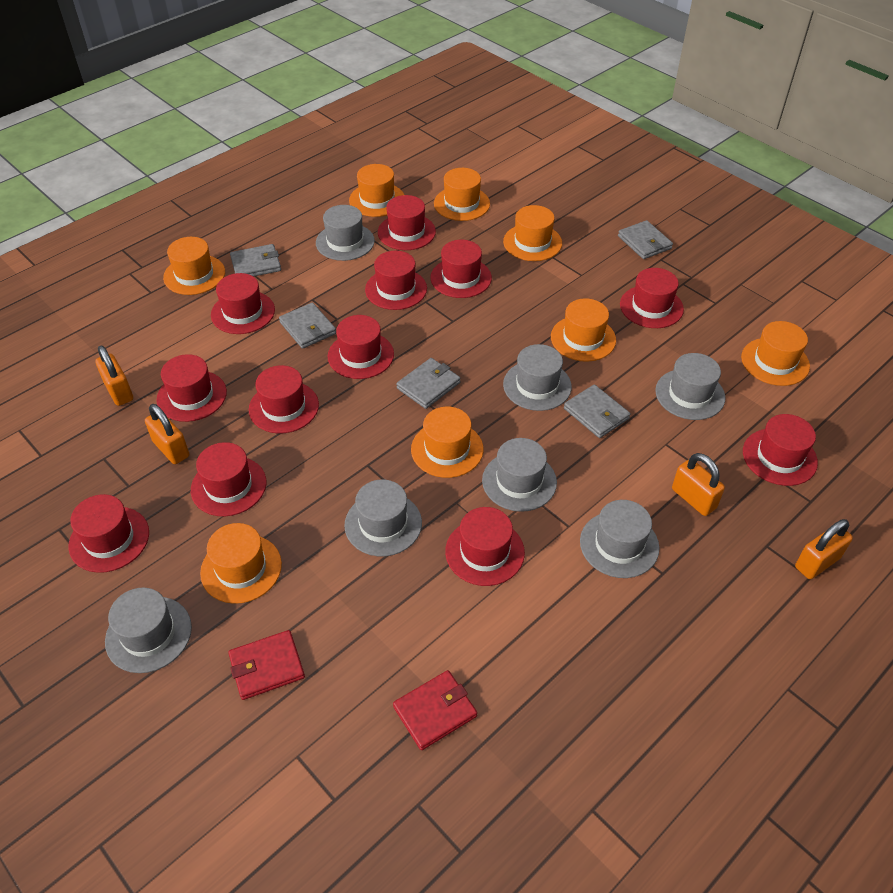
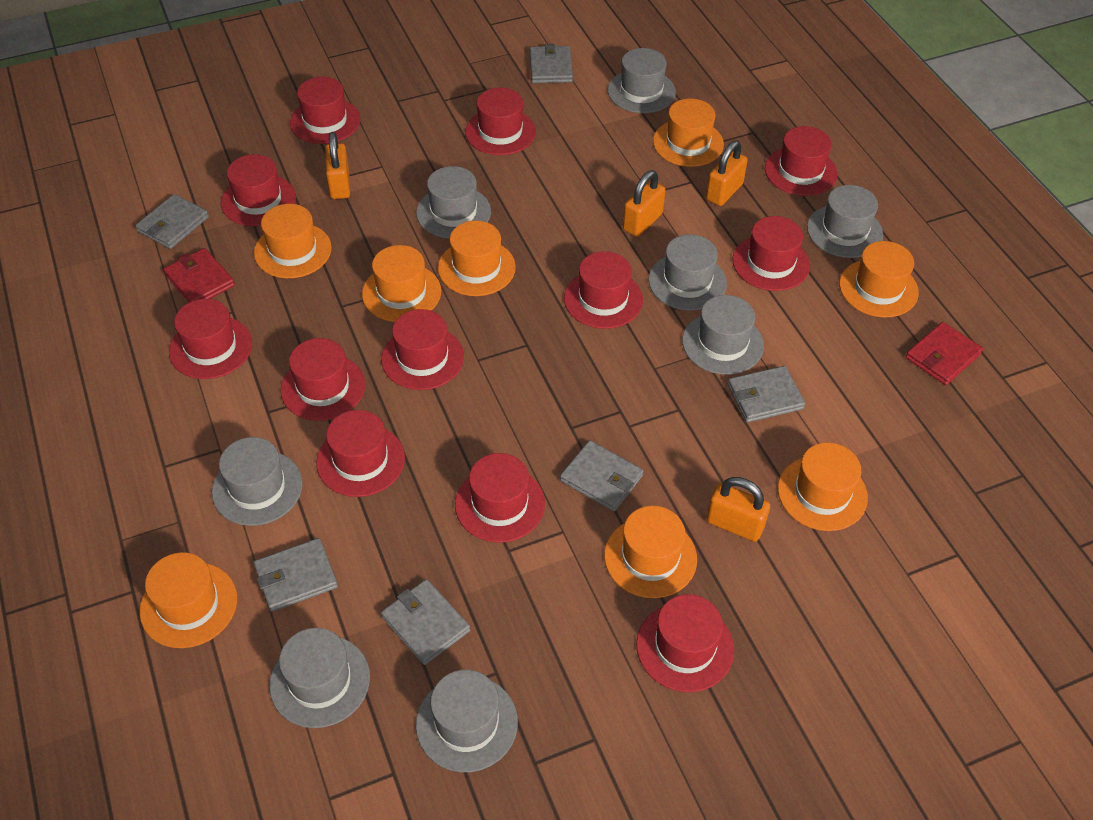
grey hat: [105,588,192,673] [316,205,375,261] [344,480,422,556] [482,438,557,512] [503,344,572,411] [580,500,660,578] [655,353,725,420] = 7 -> [212,437,303,526] [269,628,370,728] [416,166,491,239] [416,670,518,772] [608,48,676,113] [648,234,727,311] [682,295,764,375] [807,185,883,258] = 8
grey wallet: [230,244,281,277] [279,302,336,349] [396,358,461,409] [564,384,631,438] [618,220,673,259] = 5 -> [135,194,209,249] [254,538,338,612] [381,579,470,665] [530,44,573,83] [560,440,643,511] [728,366,805,423] = 6

